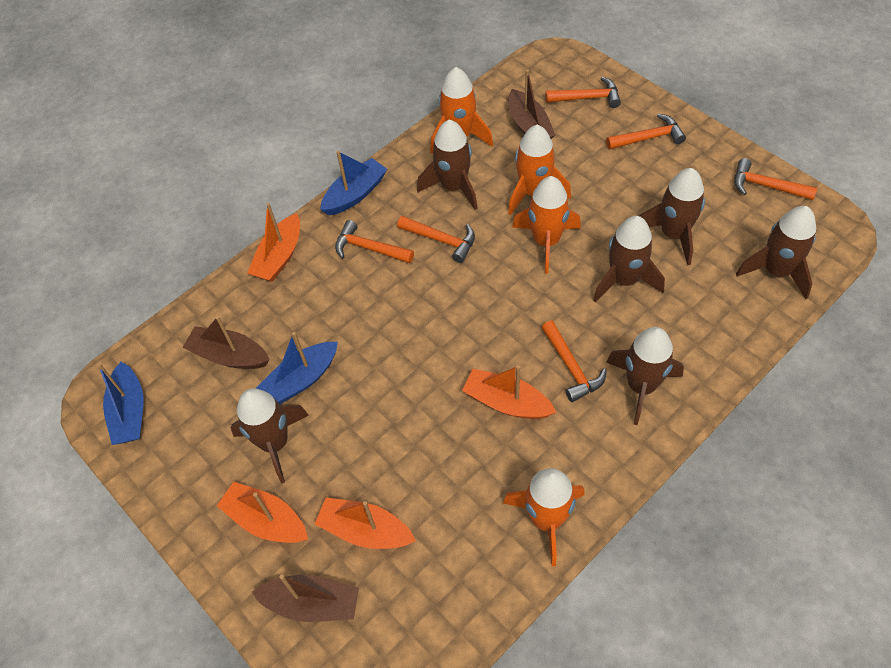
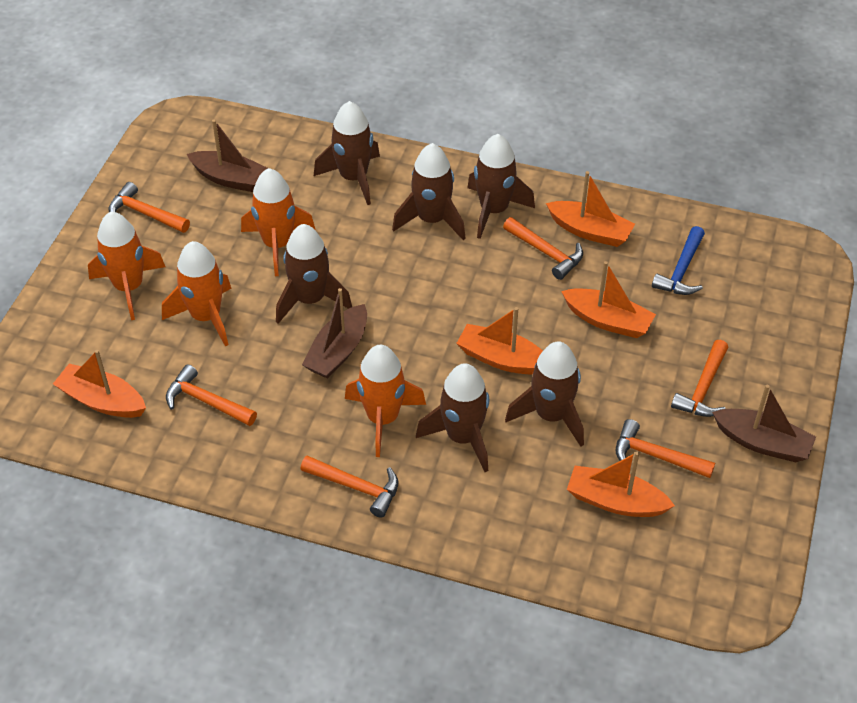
blue boat: [97,362,144,445] [256,332,338,404] [320,151,387,215] = 3 -> none = 0
blue hammer: none = 0 -> [652,226,705,295] = 1
orange boat: [217,482,308,543] [248,203,300,282] [315,497,416,549] [462,365,556,419] = 4 -> [53,350,146,418] [456,307,543,375] [546,171,635,247] [561,261,656,338] [567,452,675,517] = 5

